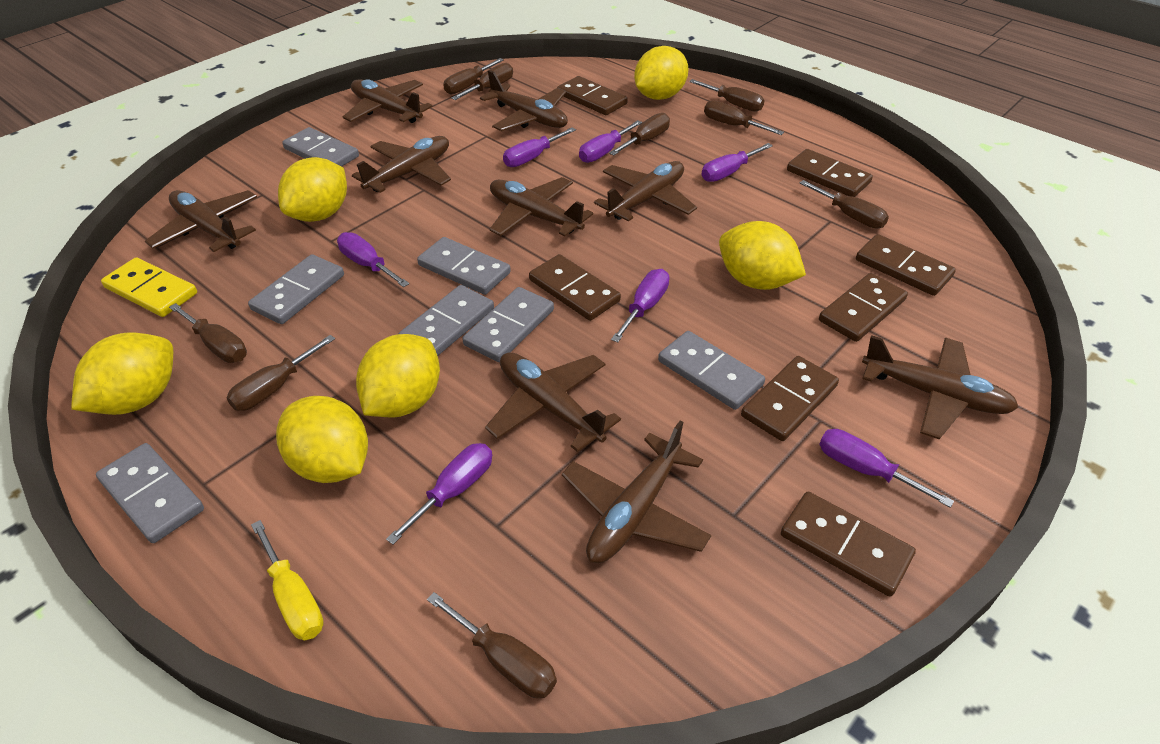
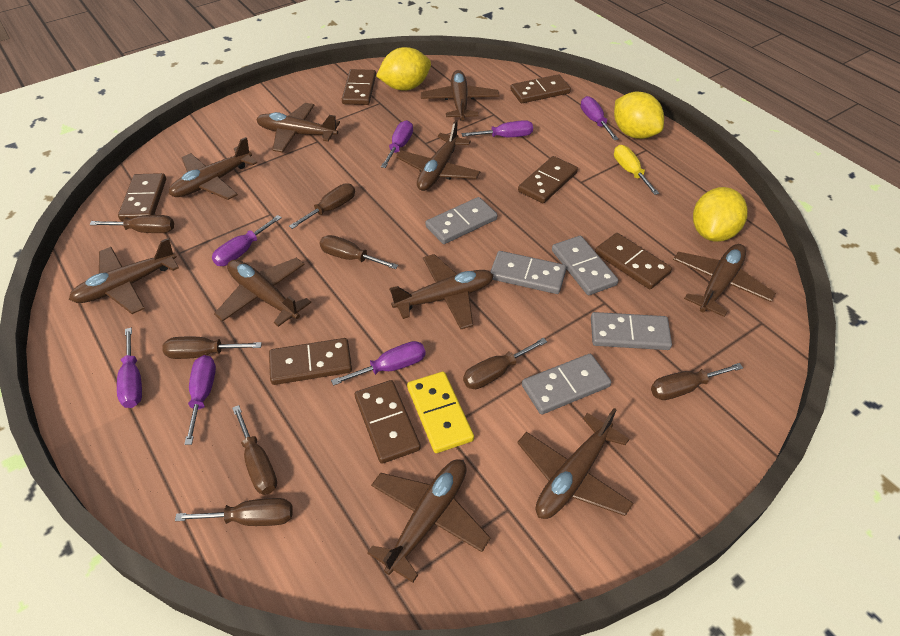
brown plane: [145,190,257,252] [343,79,433,123] [352,136,451,193] [480,70,568,131] [485,352,621,452] [489,177,593,236] [562,420,711,563] [594,161,697,222] [862,335,1019,439] = 9 -> [69,238,179,314] [169,137,257,200] [214,258,311,327] [256,103,340,153] [367,459,491,583] [389,254,494,329] [396,120,480,191] [421,70,499,121] [517,408,634,519] [673,244,776,317] = 10
brown screwdriver: [169,303,247,363] [227,335,335,411] [427,592,557,698] [443,58,504,94] [451,63,513,100] [609,113,670,156] [689,79,765,112] [704,100,784,135] [800,180,889,229] = 9 -> [90,215,174,233] [163,337,262,359] [175,498,293,526] [232,405,277,495] [289,184,355,229] [319,235,398,269] [463,338,547,389] [651,363,743,400] = 8
grey domino: [96,443,204,543] [248,254,344,324] [282,127,359,166] [399,285,494,356] [417,237,511,295] [462,287,554,362] [658,331,765,410] = 7 -> [425,197,497,244] [490,251,566,294] [522,354,611,415] [552,236,618,295] [591,312,672,350] = 5
yellow lemon: [71,332,173,415] [276,396,368,483] [278,157,347,222] [356,334,440,417] [634,46,689,100] [719,221,806,290] = 6 -> [376,47,431,91] [614,92,664,139] [693,187,748,242] = 3

